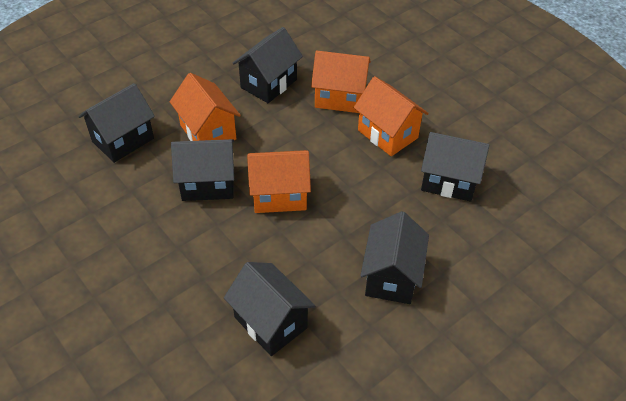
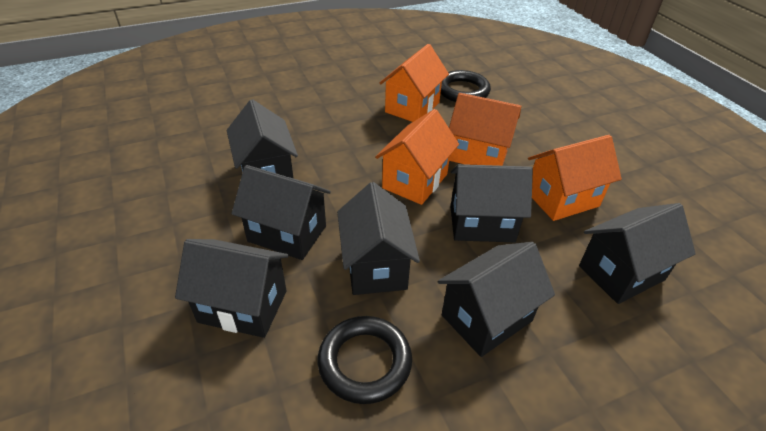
black house: [78,83,155,163] [171,139,234,201] [224,262,315,356] [233,27,303,103] [360,211,429,304] [421,132,490,202] = 6 -> [175,239,289,338] [227,99,298,179] [231,165,331,260] [337,182,420,295] [438,242,555,357] [450,164,533,242] [579,203,696,304] = 7
black ring: none = 0 -> [318,316,412,404] [440,70,491,102] = 2

